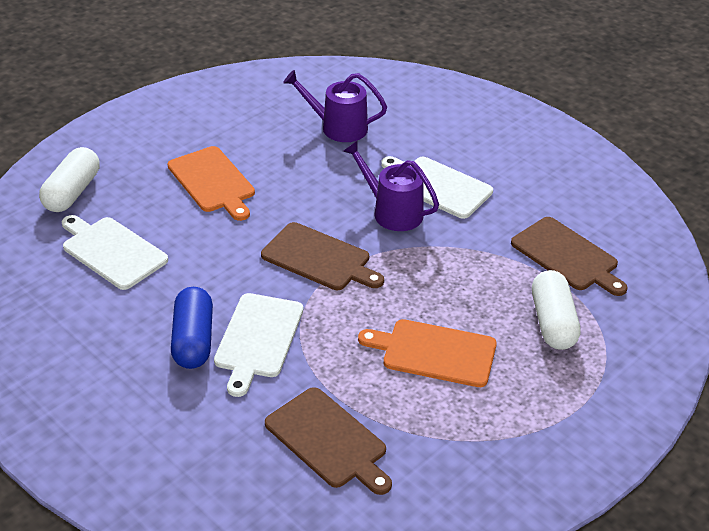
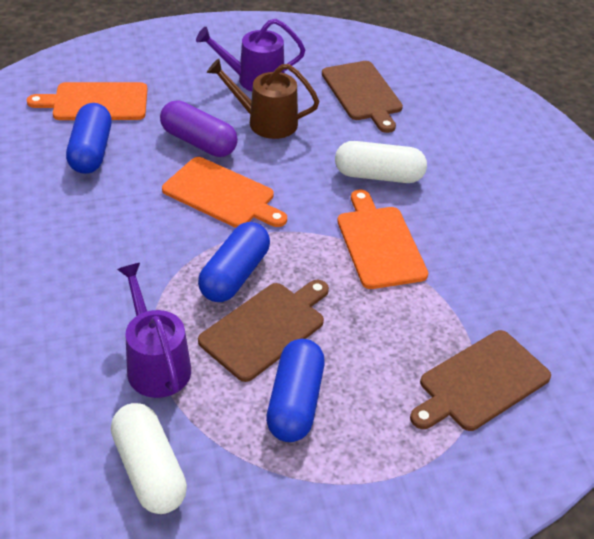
blue capsule: [171,287,213,369] = 1 -> [66,103,112,174] [198,222,270,302] [266,339,325,442] = 3
brown watering can: none = 0 -> [207,59,320,139] = 1
orange cutting board: [168,146,255,221] [358,319,497,387] = 2 -> [27,82,148,120] [162,157,287,228] [337,190,428,289] = 3
purple capsule: none = 0 -> [160,100,238,157] = 1
white cutting board: [61,215,168,290] [214,293,303,397] [381,156,493,219] = 3 -> none = 0

